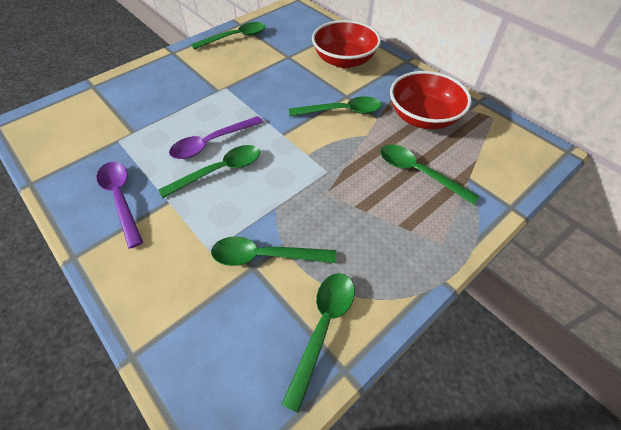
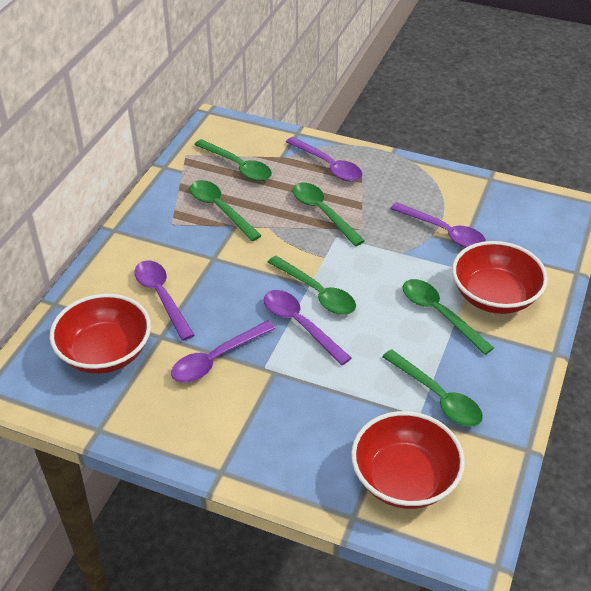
purple spoon: [96,162,143,248] [169,116,263,159] = 2 -> [134,260,195,341] [171,320,276,383] [264,290,351,365] [286,137,362,182] [390,202,486,248] = 5
red bowl: [312,20,381,68] [390,71,472,129] = 2 -> [50,294,151,374] [351,411,465,509] [452,241,548,314] = 3

